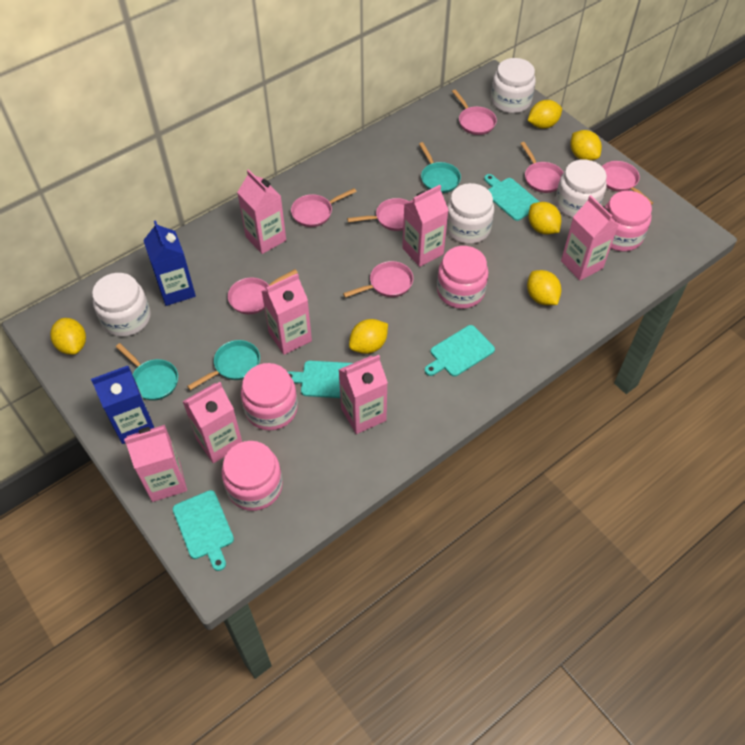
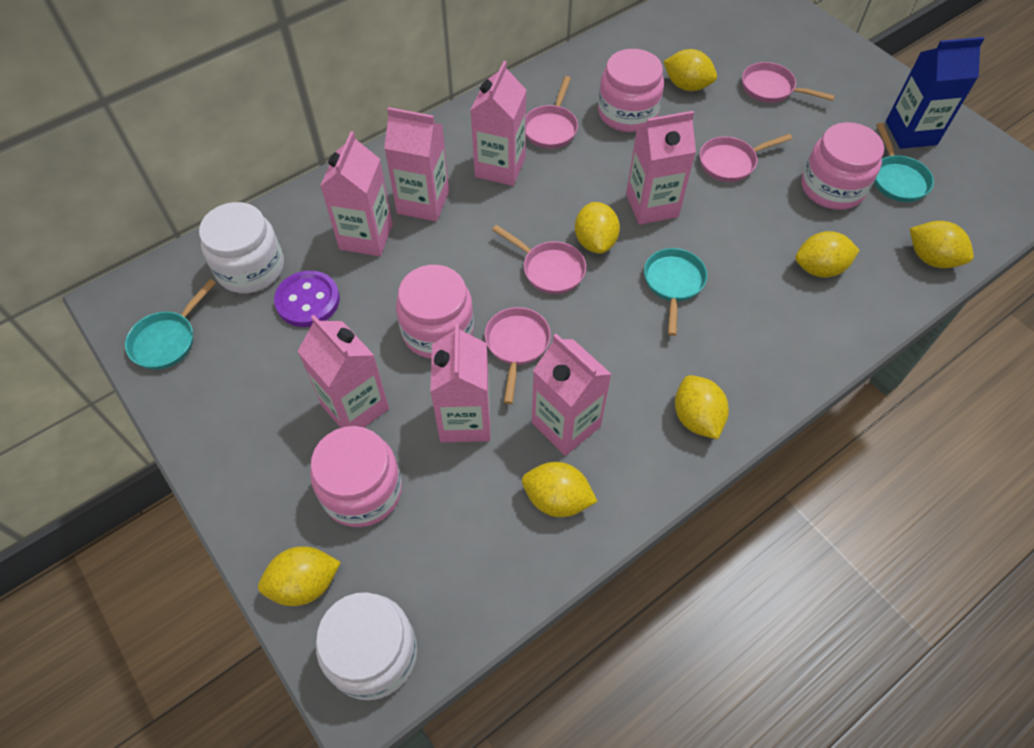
blue carton: [91,365,154,444] [143,220,196,306] = 2 -> [886,37,984,149] = 1
pink pan: [228,269,298,314] [291,188,357,227] [343,261,413,298] [347,198,409,231] [452,89,497,135] [520,142,564,193] [602,161,653,205] = 7 -> [485,307,551,404] [492,225,586,294] [526,76,578,149] [700,134,792,182] [742,62,835,103] = 5
purple button: none = 0 -> [274,270,340,327] = 1
turquoise cutting board: [173,490,234,571] [288,361,353,398] [425,325,495,377] [484,174,539,221] = 4 -> none = 0
white jar: [92,273,151,337] [446,183,494,244] [491,58,536,113] [555,160,607,218] = 4 -> [199,202,284,293] [316,592,417,700] = 2
yellow lemon: [50,318,86,355] [349,319,388,354] [527,270,561,305] [528,100,562,129] [528,202,561,235] [570,130,602,161] = 6 -> [258,546,341,606] [522,462,598,517] [575,202,620,254] [663,49,717,91] [675,375,729,439] [795,231,860,278] [910,221,974,268] = 7

